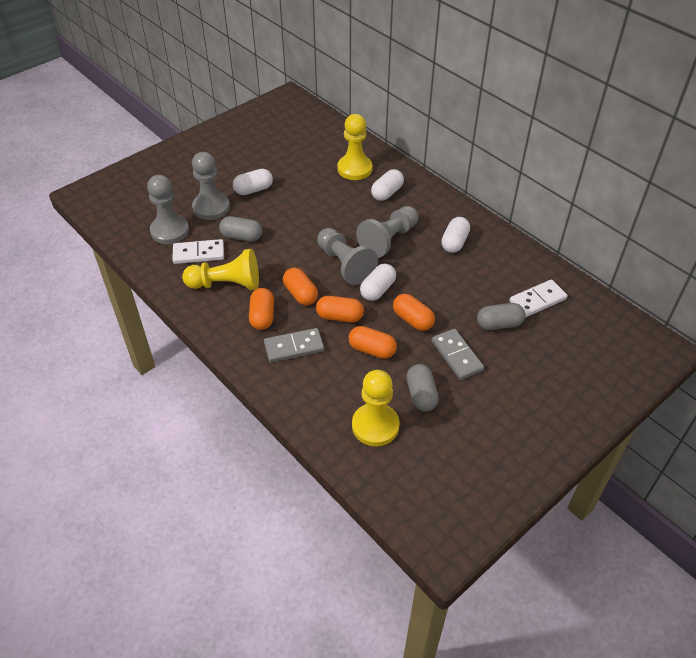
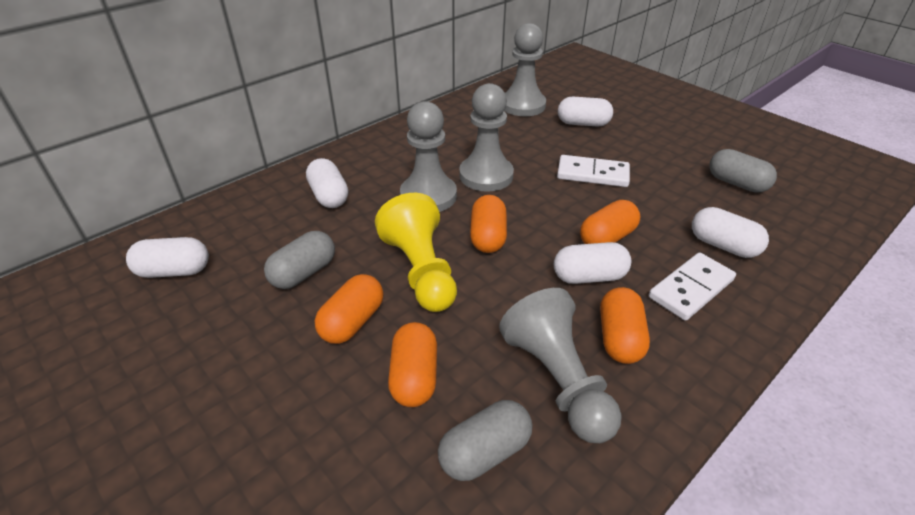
grey domino: [264,328,324,363] [432,329,484,380] = 2 -> none = 0
white capsule: [233,169,273,195] [360,264,396,301] [371,169,404,201] [441,217,470,253] = 4 -> [126,237,209,278] [306,158,348,208] [554,242,631,284] [558,97,613,127] [692,207,769,258] = 5
yellow pawn: [182,249,259,290] [337,114,372,180] [352,370,399,446] = 3 -> [375,193,457,312] = 1

